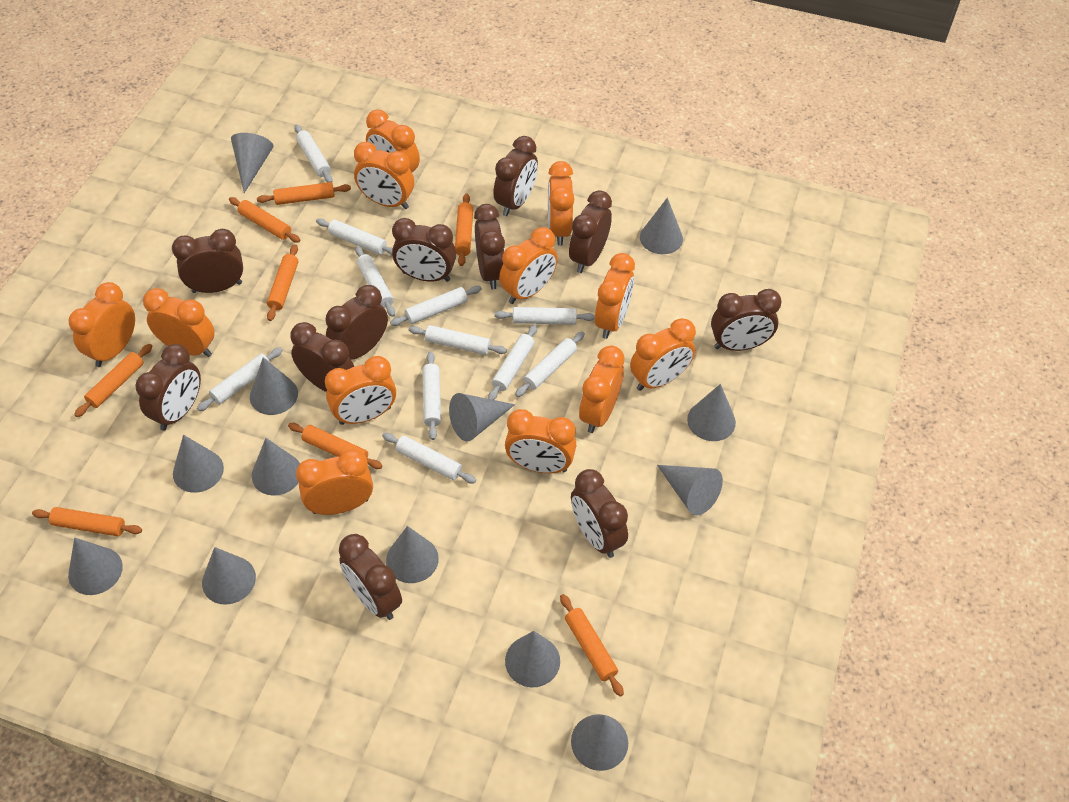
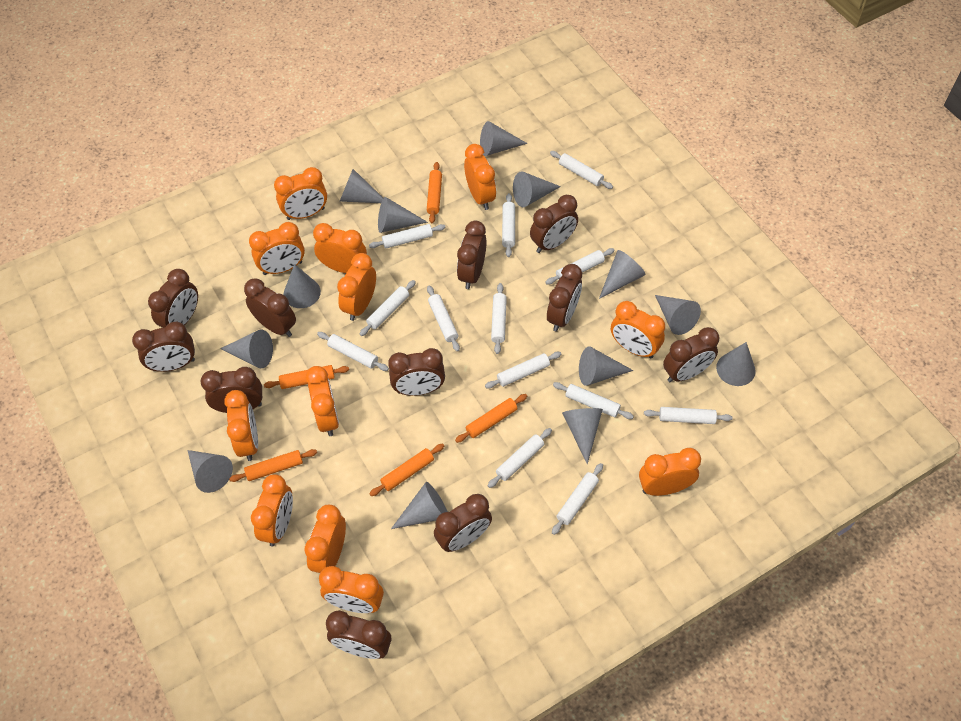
orange rolling pin: [32,507,142,536] [74,344,152,417] [229,197,301,243] [257,182,351,205] [267,244,298,321] [288,423,383,469] [455,193,473,266] [560,594,624,697] = 8 -> [229,449,317,482] [264,365,349,389] [369,443,444,496] [427,162,442,223] [455,394,527,443] = 5
white rolling pin: [197,348,283,411] [294,124,333,183] [316,218,393,255] [355,246,395,317] [382,433,476,483] [390,286,482,326] [409,325,507,355] [422,352,441,440] [488,325,537,400] [495,307,595,325] [515,332,585,397] = 11 -> [317,332,389,371] [359,280,416,336] [369,224,446,248] [427,286,460,352] [485,352,562,389] [488,428,552,488] [491,283,507,354] [502,193,515,257] [545,248,615,284] [550,151,613,189] [552,463,603,535] [553,382,634,419] [644,407,732,424] = 13

